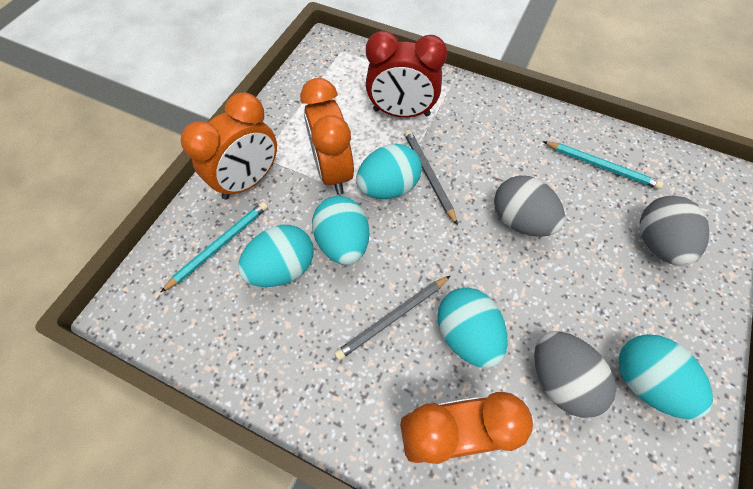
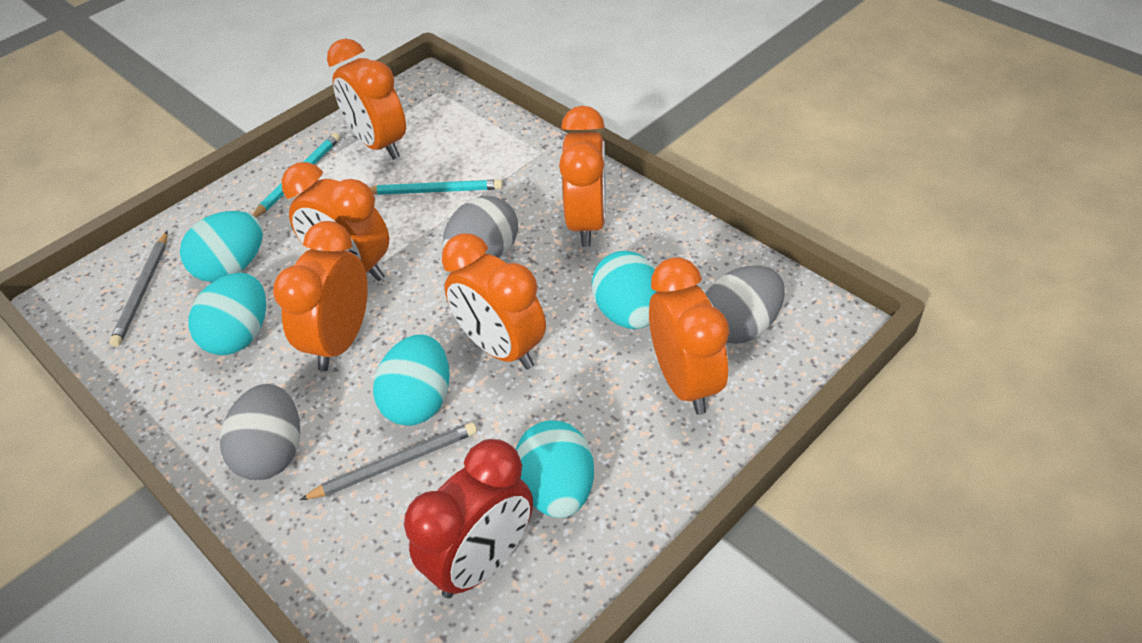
orange clock: [181,92,277,200] [300,78,354,195] [400,392,533,464] = 3 -> [273,221,368,371] [281,162,389,281] [327,38,406,160] [442,233,546,370] [559,106,606,247] [649,257,729,415] = 6

